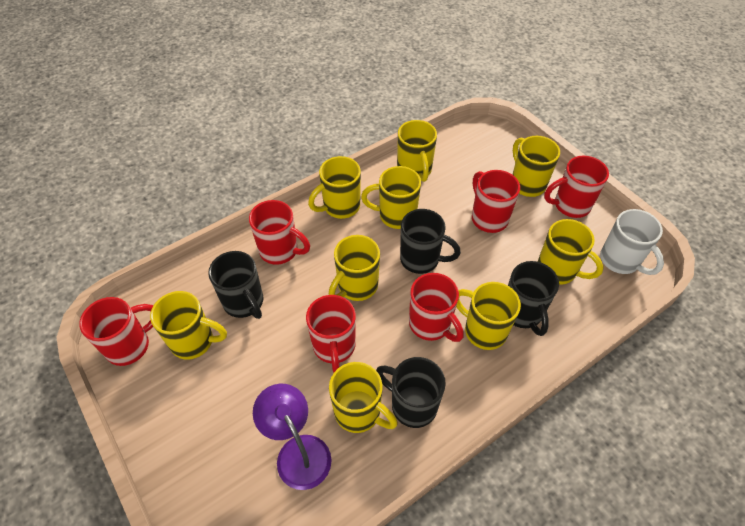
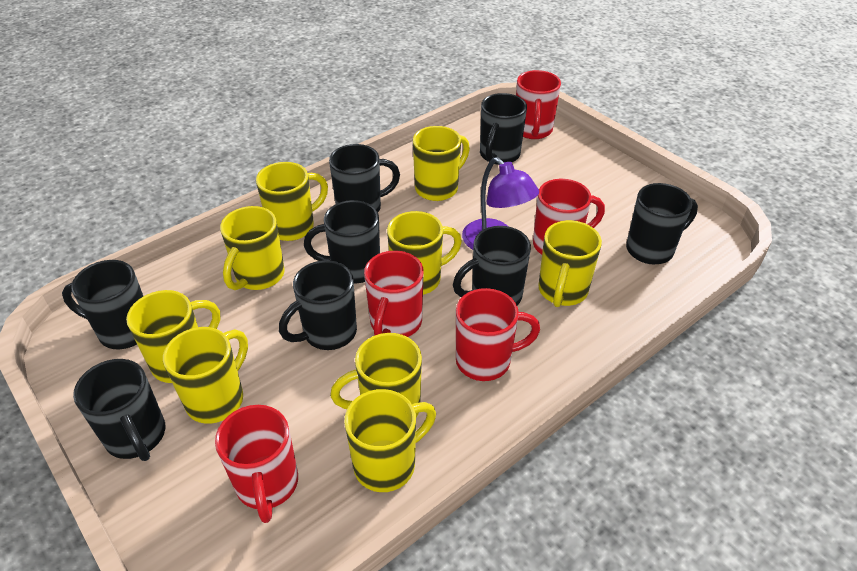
black mug: [208,251,263,319] [376,357,446,428] [400,209,461,274] [508,261,559,336] = 4 -> [62,260,143,349] [73,359,165,461] [279,260,357,350] [304,200,380,284] [329,144,400,212] [453,226,531,305] [480,93,527,165] [626,183,698,264] = 8
red mug: [79,297,154,366] [249,200,310,265] [306,295,356,373] [409,273,464,342] [472,170,520,233] [544,156,609,218] = 6 -> [215,405,298,523] [364,251,424,337] [456,288,540,381] [516,70,561,139] [533,179,605,254] = 5
white mug: [600,209,664,275] = 1 -> none = 0

